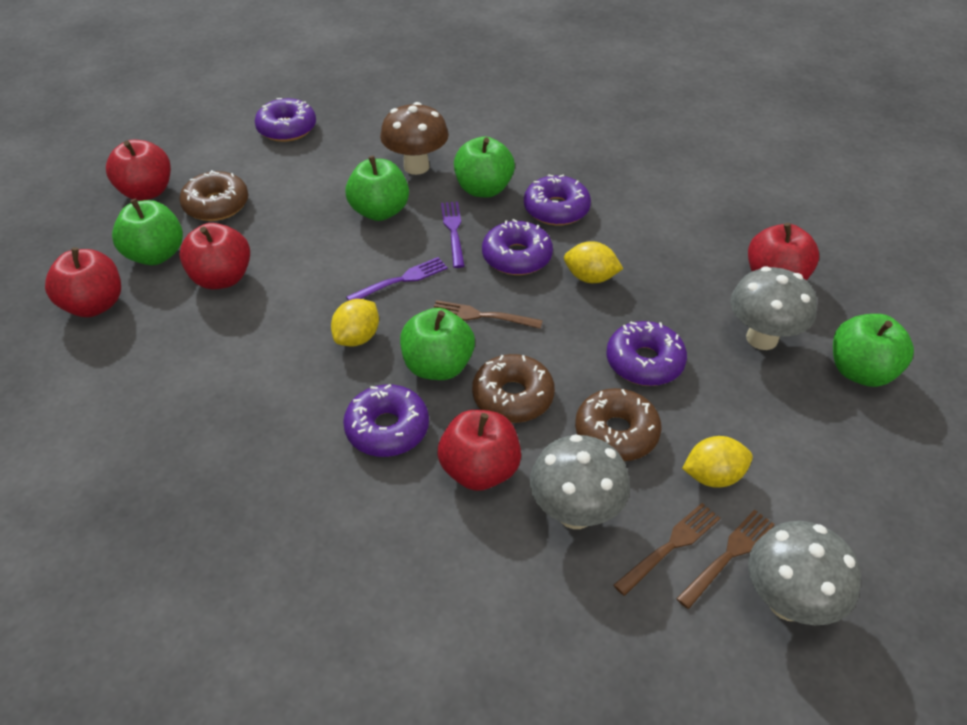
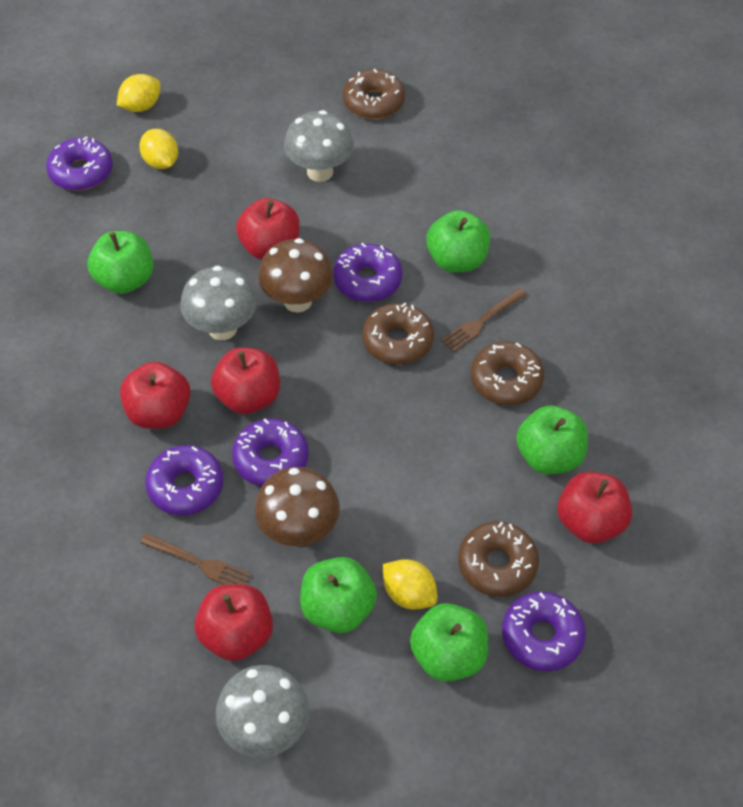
brown donut: [179,170,248,221] [472,354,555,423] [575,388,661,461] = 3 -> [343,69,405,119] [362,303,434,365] [458,521,539,597] [471,341,544,405] = 4
brown fork: [434,300,543,329] [614,503,721,596] [676,510,775,609] = 3 -> [140,533,251,585] [441,288,527,352] = 2
brown mushroom: [380,102,449,175] = 1 -> [255,467,340,546] [258,238,333,313] = 2
purple fork: [346,257,448,301] [441,202,465,268] = 2 -> none = 0

